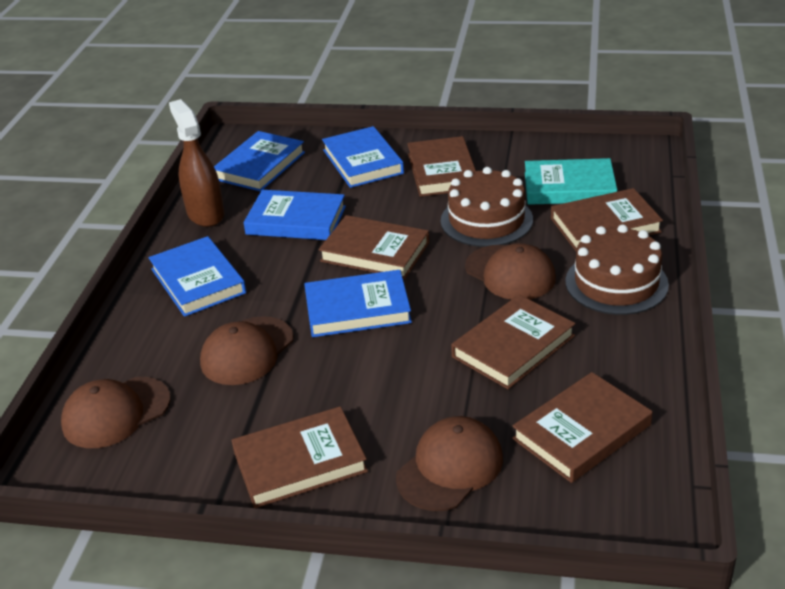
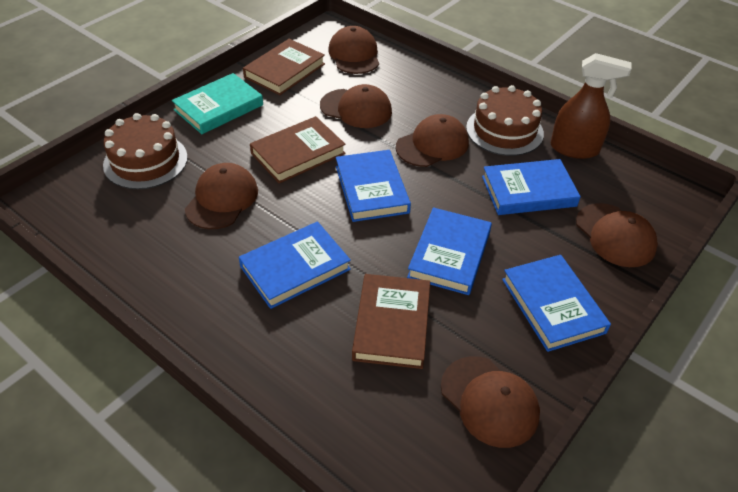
brown book: [232,407,368,508] [319,215,429,279] [407,136,476,197] [451,295,576,389] [512,372,652,483] [551,188,663,251] = 6 -> [243,39,325,95] [250,116,346,183] [352,274,430,369] = 3
brown cap: [61,377,171,448] [200,316,293,385] [396,416,503,511] [465,243,556,300] = 4 -> [185,163,258,229] [320,84,392,128] [328,26,379,74] [396,114,469,167] [441,356,540,448] [576,203,658,267] = 6

